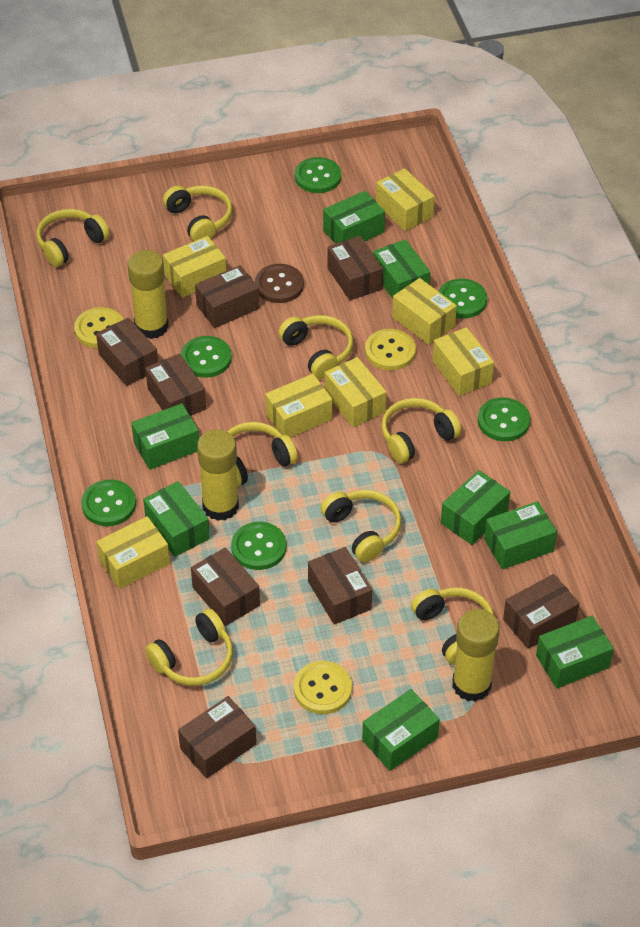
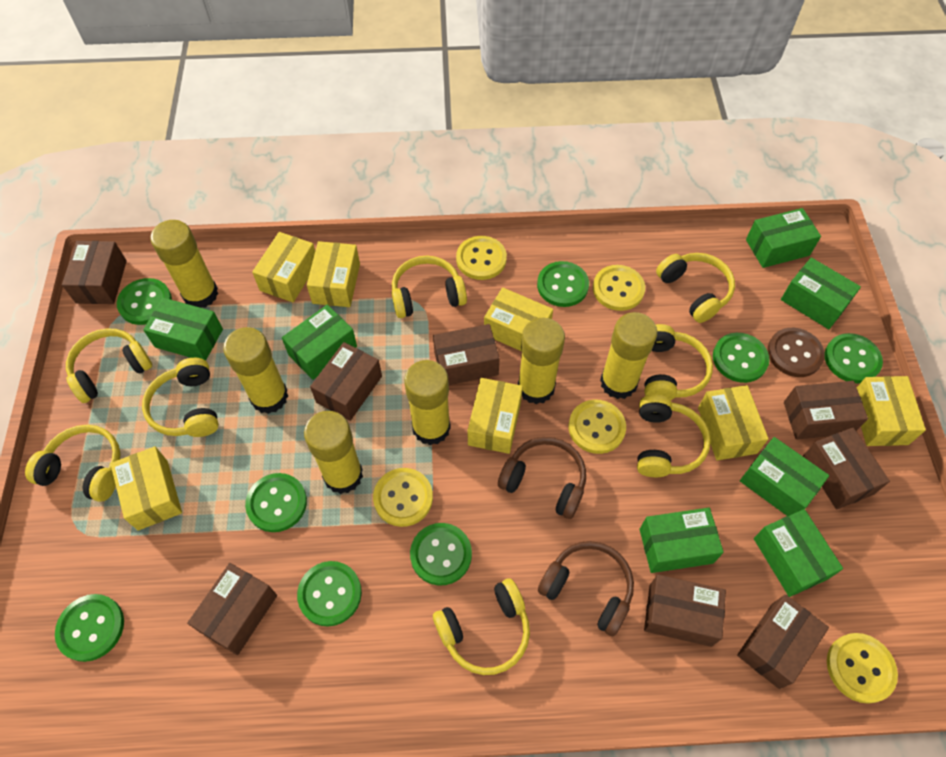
brown headphones: none = 0 -> [498,437,586,519] [538,541,634,637] = 2
green box: [131,403,199,470] [143,481,210,557] [323,191,385,244] [362,689,440,771] [373,239,431,299] [441,470,510,545] [484,501,557,569] [536,616,614,688] = 8 -> [143,298,223,361] [282,305,357,380] [639,508,724,573] [740,437,829,516] [746,208,821,268] [754,509,843,597] [781,257,861,329] = 7
green button: [81,479,136,526] [181,336,232,378] [231,522,287,570] [295,157,341,193] [438,279,487,318] [478,397,530,441] = 6 -> [55,594,124,662] [117,278,172,325] [245,473,307,532] [297,561,362,626] [410,523,472,586] [537,261,589,307] [713,333,770,383] [825,333,883,384] = 8
yellow button: [74,307,124,348] [294,661,352,714] [365,329,416,370] = 3 -> [373,468,433,527] [456,236,507,280] [569,400,626,454] [593,265,645,311] [827,633,898,704] = 5
yellow glue stick: [127,250,169,339] [197,429,239,521] [452,609,500,702] = 3 -> [150,220,218,308] [223,327,288,414] [304,411,363,494] [404,360,451,445] [518,317,565,404] [600,312,657,399] = 6

